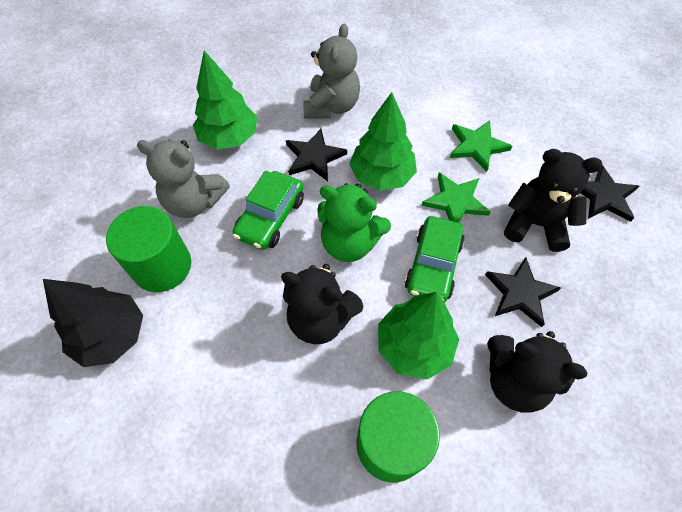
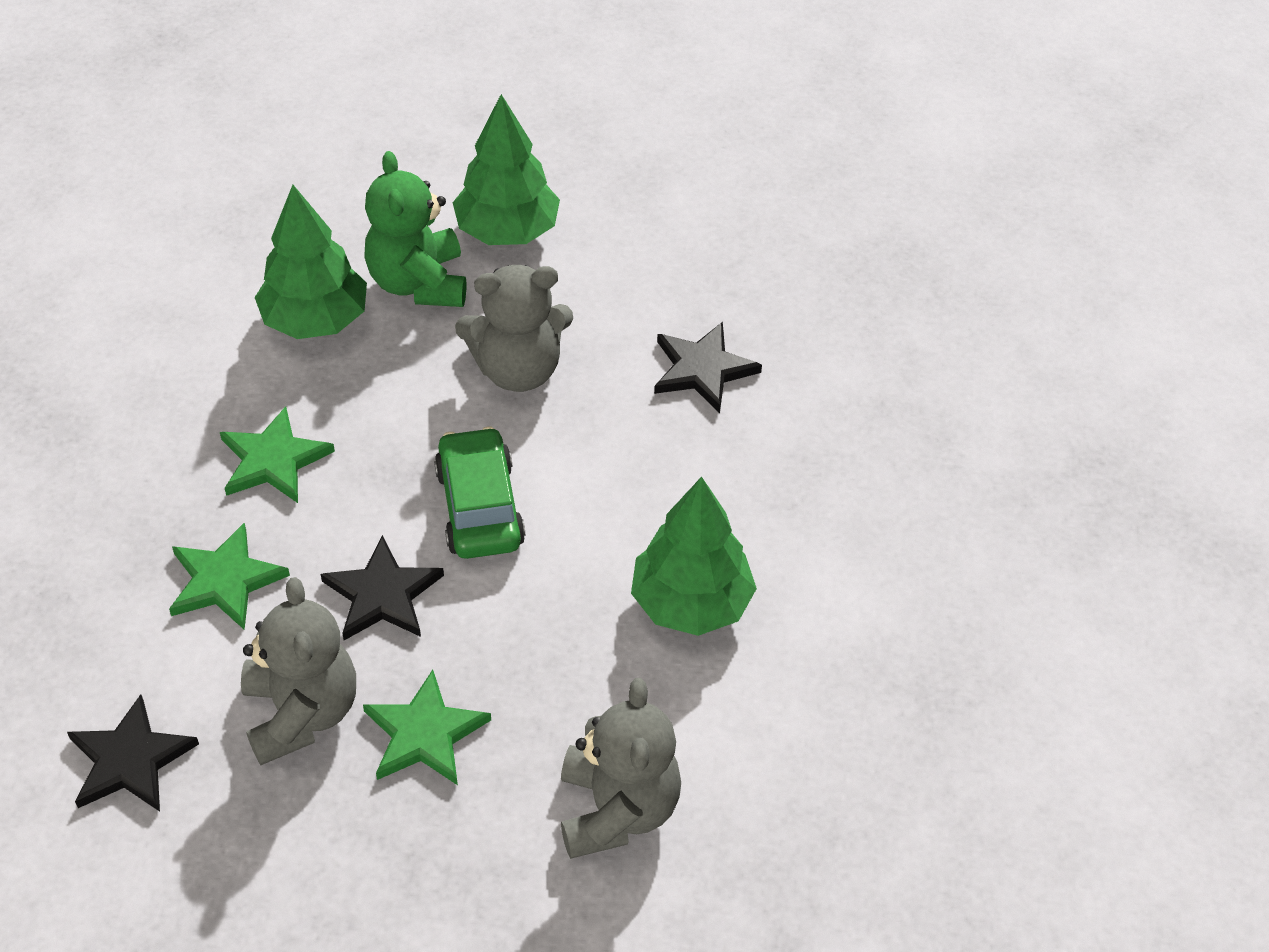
black teddy bear: [281,264,363,344] [487,331,588,413] [504,149,603,252] = 3 -> none = 0
black tree: [43,279,143,367] = 1 -> none = 0
green car: [233,171,304,250] [405,216,465,302] = 2 -> [434,427,525,559] = 1
green cylinder: [106,206,191,292] [357,391,440,483] = 2 -> none = 0
green star: [421,172,491,223] [450,120,512,172] = 2 -> [169,523,290,630] [220,406,335,503] [363,670,491,785] = 3
grey teddy bear: [137,140,230,218] [303,24,360,118] = 2 -> [241,577,356,765] [455,265,573,392] [561,678,681,859] = 3

